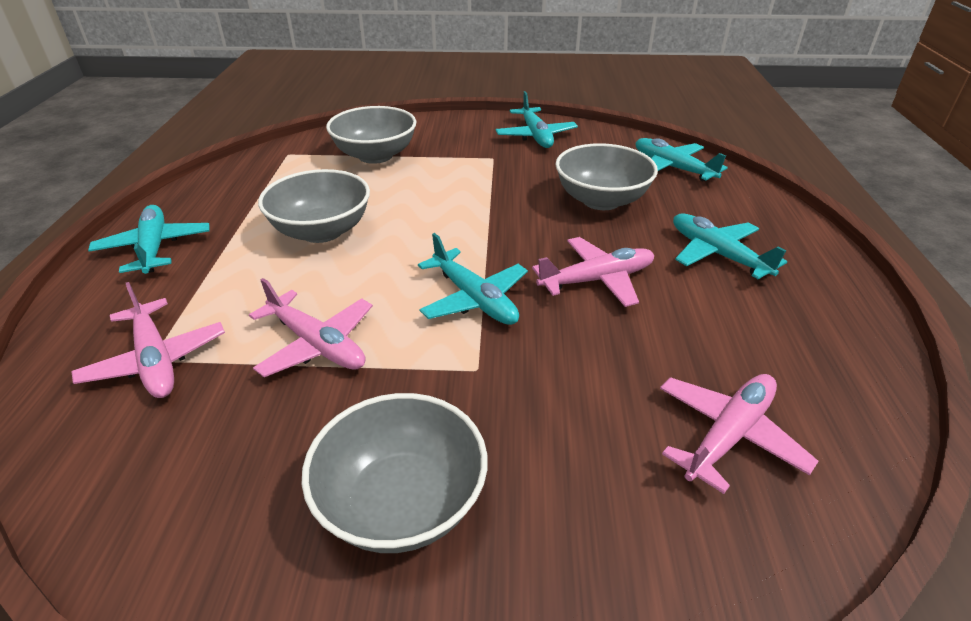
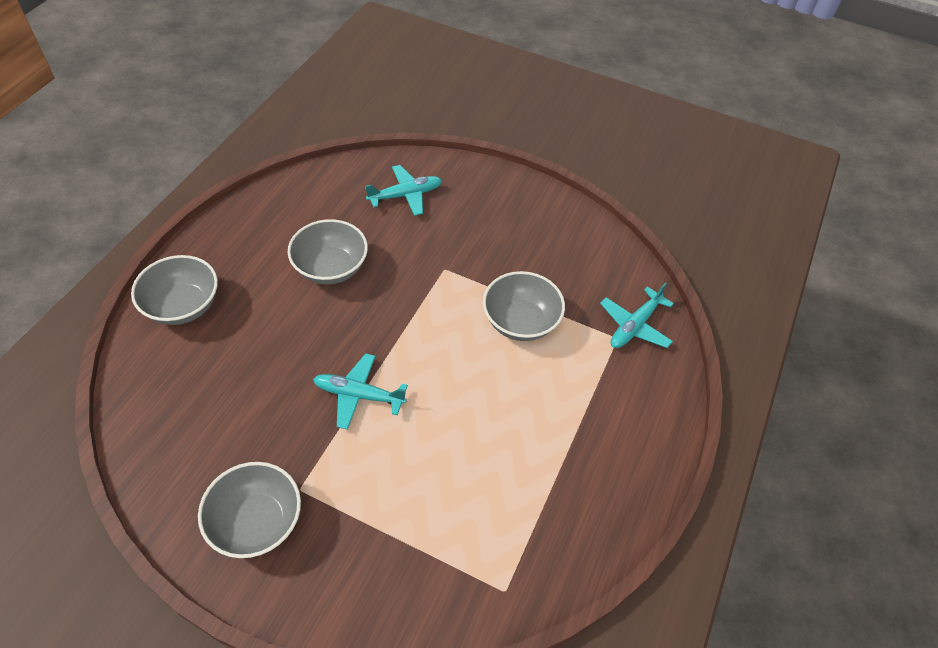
pink plane: [71,282,225,398] [249,278,373,377] [532,237,654,307] [660,374,819,494] = 4 -> none = 0
turquoise plane: [88,205,209,274] [418,233,528,325] [496,91,578,148] [636,138,728,181] [673,213,787,279] = 5 -> [313,353,408,430] [365,165,442,216] [600,282,674,348] = 3

